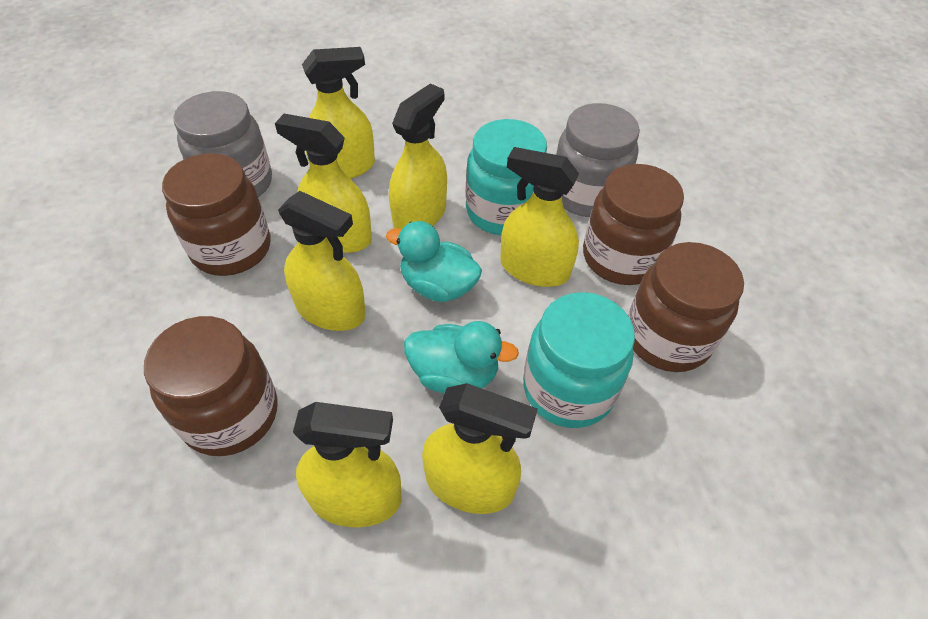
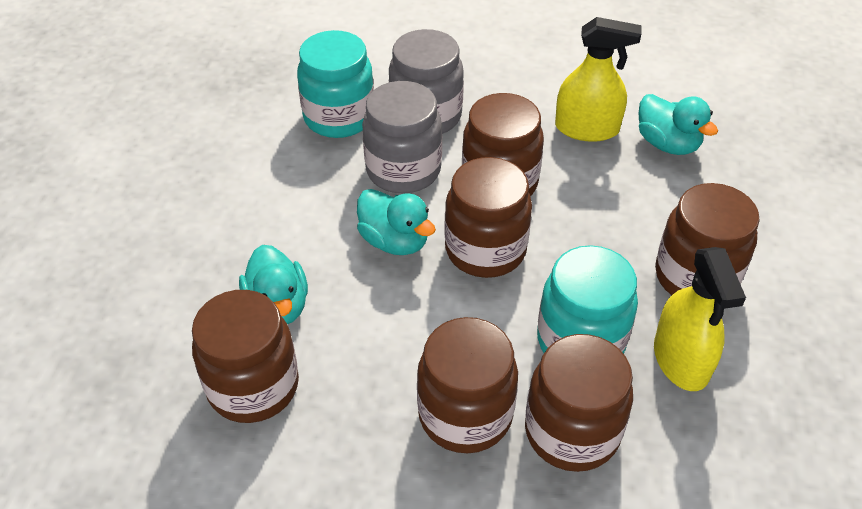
brown jar: [144,316,277,456] [162,153,270,276] [583,164,684,285] [628,242,744,372] = 4 -> [192,290,299,423] [417,317,518,453] [444,157,532,278] [462,93,544,197] [525,334,633,472] [655,183,760,295] = 6
turquoise duck: [386,221,482,302] [404,321,519,393] = 2 -> [239,245,308,324] [357,189,436,255] [638,94,718,155] = 3
yellow spray bottle: [275,114,372,253] [278,191,366,331] [293,402,402,527] [302,47,375,179] [389,84,447,229] [422,383,537,514] [500,147,579,287] = 7 -> [555,17,641,142] [654,247,746,391] = 2

